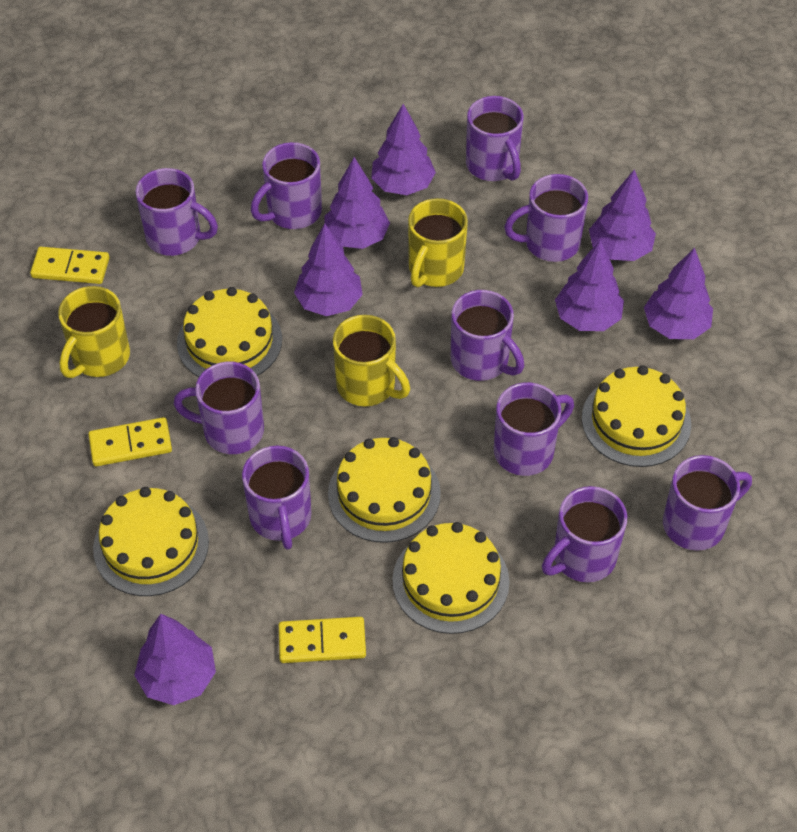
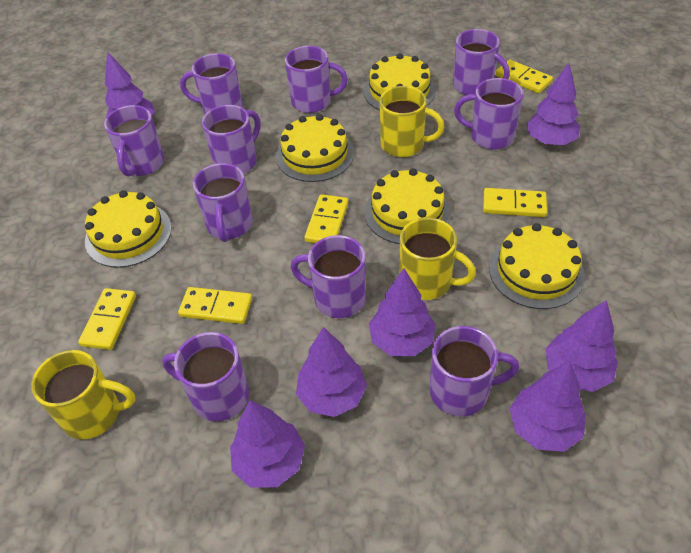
yellow domino: [30,247,109,284] [88,417,172,466] [279,617,366,663] = 3 -> [78,288,136,350] [178,287,252,324] [304,194,348,243] [483,188,547,217] [495,60,553,93] = 5

